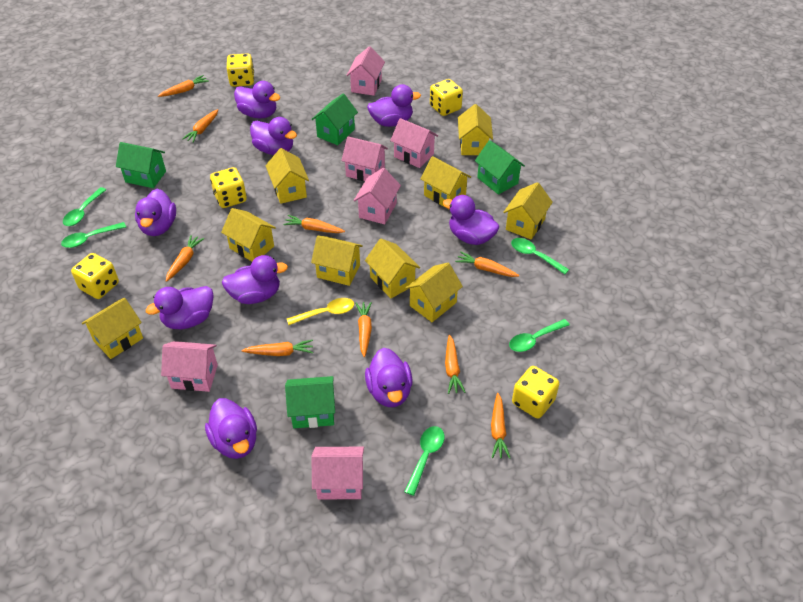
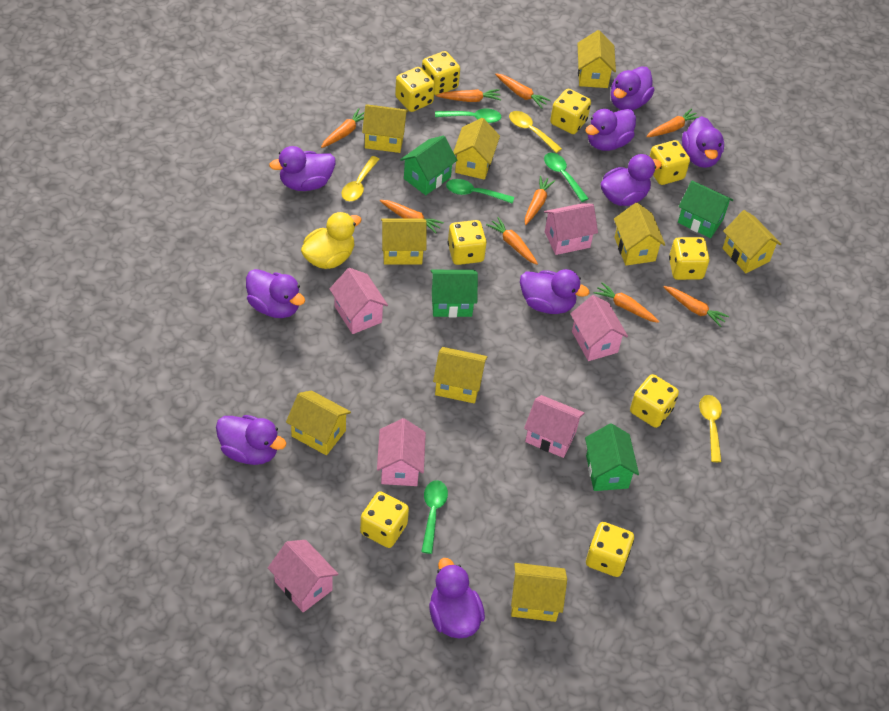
green spoon: [61,222,126,248] [63,187,106,226] [404,426,444,496] [509,319,570,352] [511,238,569,274] = 5 -> [421,480,448,554] [435,109,501,123] [446,179,514,204] [544,153,589,202] = 4
yellow dice: [71,253,119,299] [210,167,247,208] [227,53,254,87] [430,79,463,116] [512,366,559,419] = 5 -> [360,491,409,548] [395,67,435,112] [422,51,460,95] [448,220,487,265] [550,89,591,134] [586,522,634,577] [630,374,679,428] [650,140,690,185] [669,237,710,280] = 9
yellow duck: none = 0 -> [301,212,362,269] = 1
yellow spoon: [287,298,354,325] = 1 -> [342,156,379,201] [509,111,562,153] [699,395,722,462] = 3

